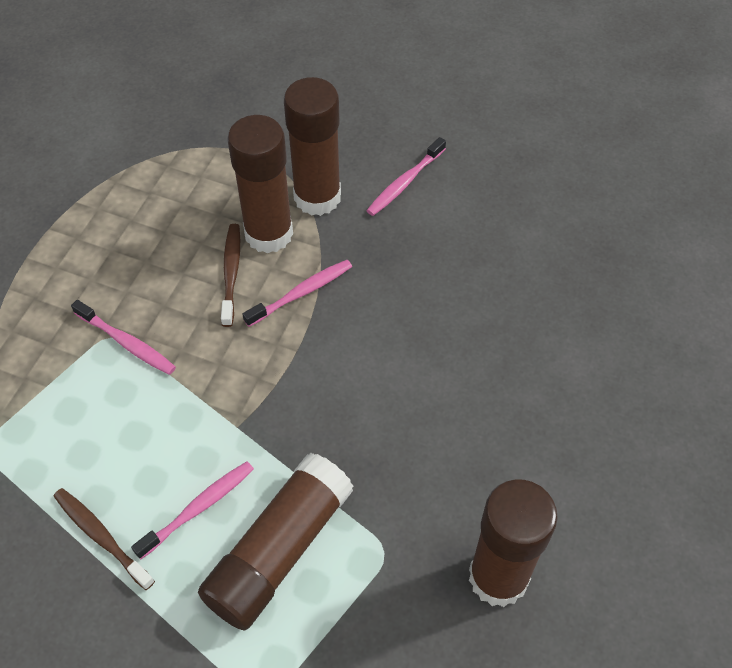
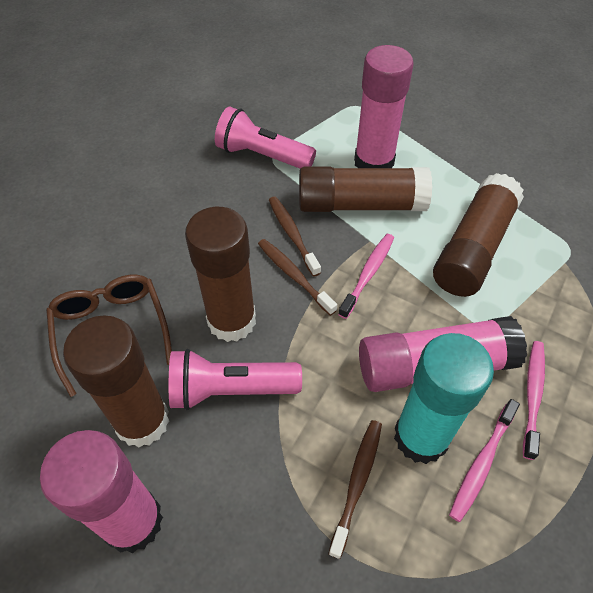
brown glasses: none = 0 -> [46,275,172,397] = 1
brown toothbrush: [53,488,155,590] [221,224,240,327] = 2 -> [258,239,337,316] [269,196,321,277] [328,420,382,559] = 3
pink flashlight: none = 0 -> [169,349,302,410] [215,106,316,169] = 2
pink glue stick: none = 0 -> [40,430,163,554] [354,45,414,168] [359,316,527,392] = 3
pink toothbrush: [71,300,176,375] [131,461,254,559] [243,260,352,327] [366,137,446,216] = 4 -> [338,234,394,319] [449,399,520,522] [523,341,545,460] = 3
turquoise glue stick: none = 0 -> [394,333,494,464] = 1

